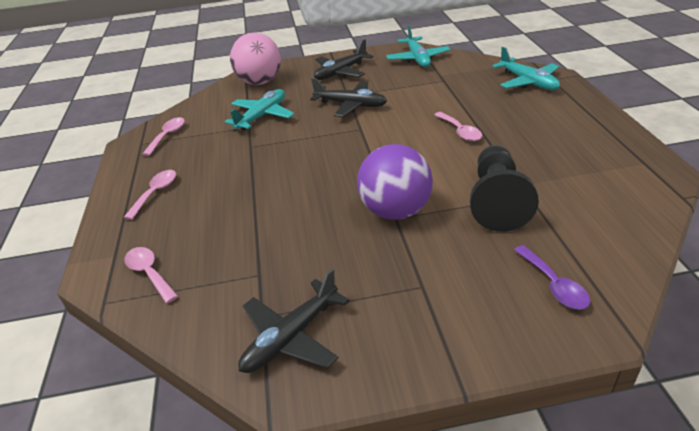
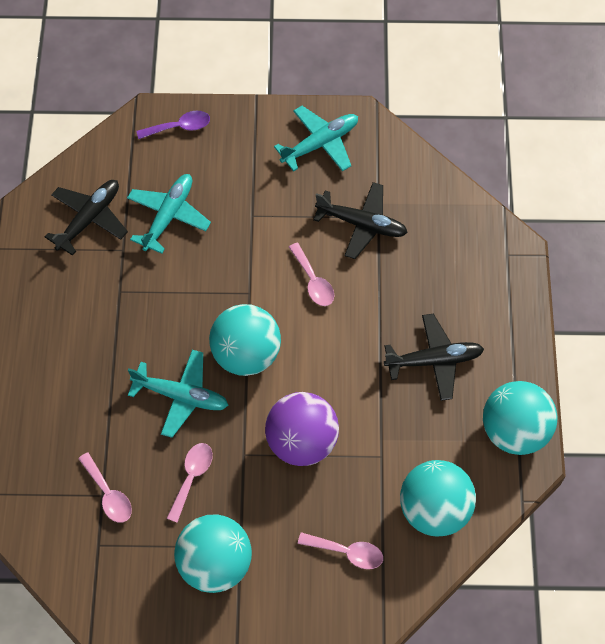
black pawn: [470,145,539,232] = 1 -> none = 0
pink ball: [230,32,281,85] = 1 -> none = 0
turquoise ball: none = 0 -> [174,515,252,593] [209,304,281,376] [400,460,476,536] [483,381,558,455] = 4

